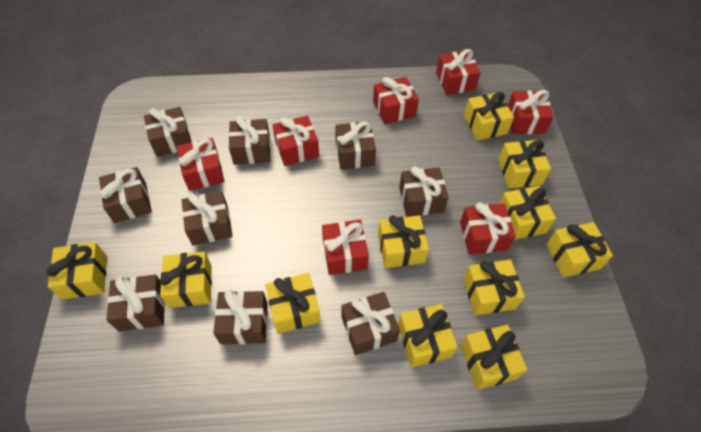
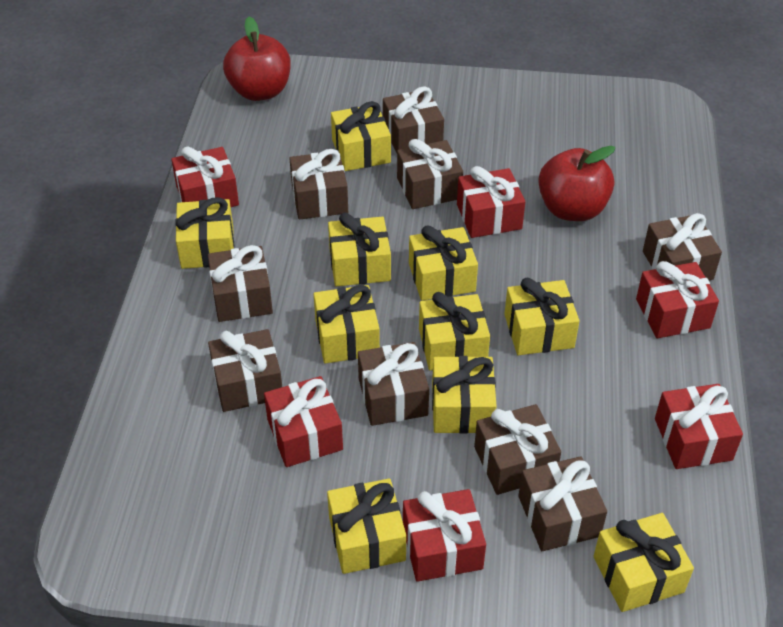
red apple: none = 0 -> [223,17,291,101] [538,146,615,221] = 2
red gift: [177,138,225,191] [273,116,319,166] [322,220,369,275] [373,77,419,124] [436,49,481,95] [460,202,516,254] [508,90,554,134] = 7 -> [171,147,239,207] [264,376,343,467] [403,489,486,582] [457,166,525,238] [636,261,719,338] [655,384,743,469] = 6
yellow gift: [47,242,107,300] [160,252,212,308] [265,273,321,334] [378,215,429,268] [398,304,458,368] [461,325,527,390] [463,260,525,315] [464,92,514,141] [498,140,551,189] [499,186,556,240] [546,222,613,278] = 11 -> [175,197,234,269] [314,285,380,363] [327,478,406,574] [328,213,391,286] [331,101,391,171] [409,225,478,301] [419,292,490,370] [432,356,497,434] [504,278,580,355] [594,513,694,612] = 10

